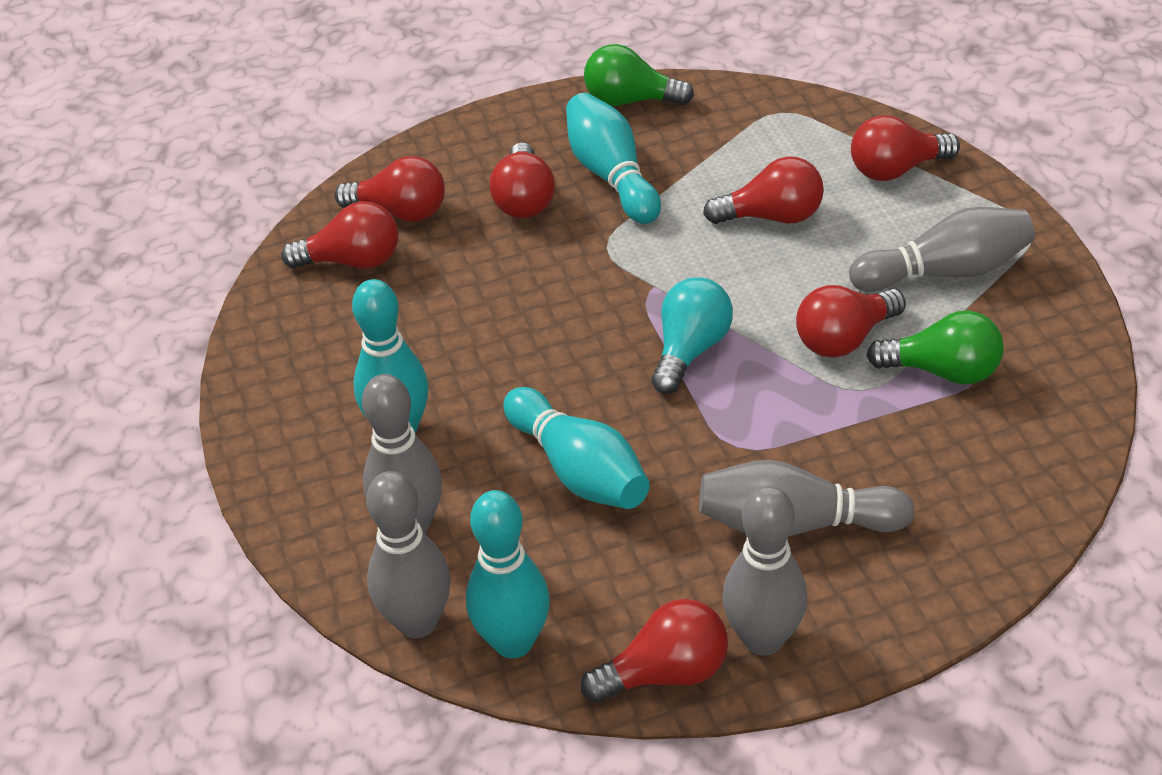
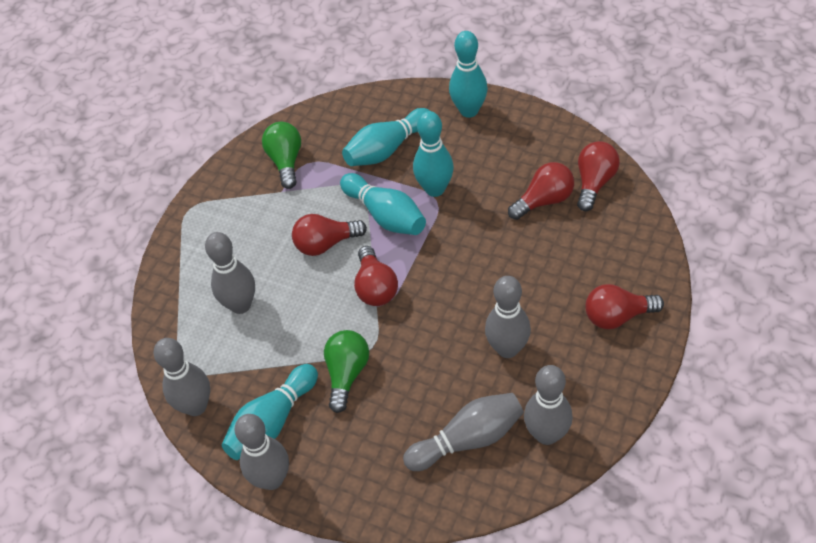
grey bowling pin: [362,374,442,533] [366,471,451,638] [699,460,915,536] [722,486,808,656] [849,207,1035,292] = 5 -> [154,338,210,416] [205,232,255,314] [234,414,289,490] [403,393,524,471] [485,276,531,358] [524,365,573,445] = 6
red light bulb: [281,201,398,269] [335,156,445,222] [490,142,555,218] [581,599,728,703] [703,156,824,224] [796,285,906,358] [851,115,960,181] = 7 -> [292,214,367,256] [354,246,398,306] [508,162,574,220] [577,141,620,211] [585,284,664,329] = 5
turquoise bowling pin: [352,279,428,434] [466,490,550,658] [504,387,650,509] [566,93,661,224] = 4 -> [222,364,318,460] [340,173,426,235] [342,108,430,166] [413,111,454,197] [449,31,488,118] = 5
turquoise light bulb: [651,277,733,394] = 1 -> none = 0

